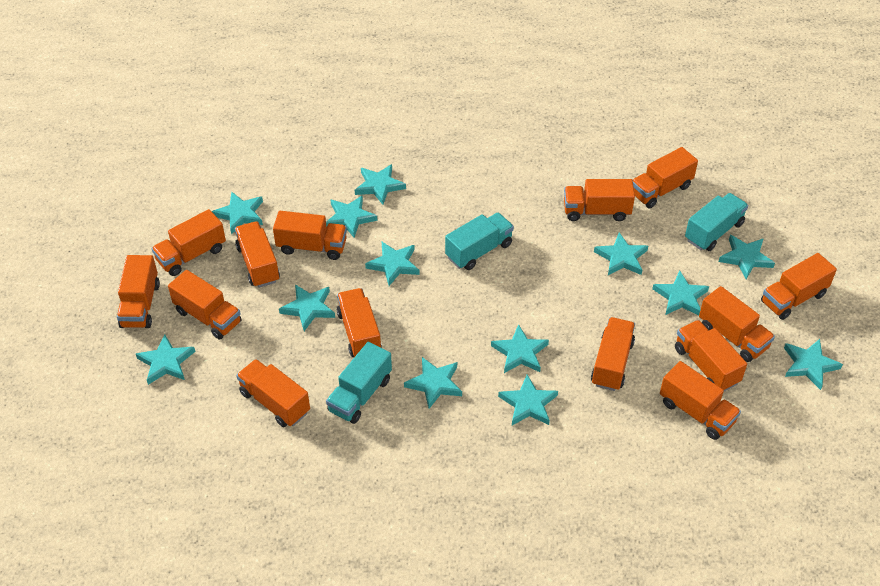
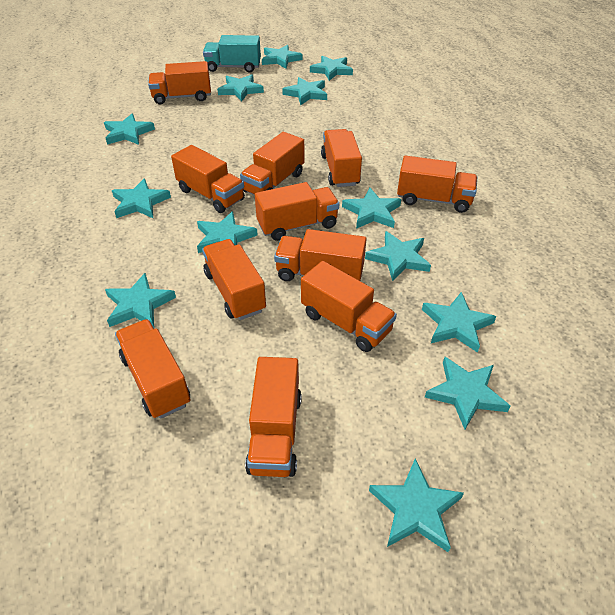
orange truck: [117,255,160,328] [151,209,226,276] [168,270,241,339] [235,221,280,288] [236,359,310,427] [273,211,347,260] [337,288,382,357] [564,179,635,221] [591,317,635,391] [633,147,698,208] [660,361,741,440] [675,320,747,391] [699,286,775,362] [761,253,837,320] = 14 -> [115,319,190,419] [148,61,211,104] [171,145,245,213] [202,239,266,320] [240,132,304,195] [245,357,302,477] [255,182,339,241] [274,229,367,281] [301,261,397,352] [321,129,362,187] [397,156,477,213] = 11
turquoise truck: [326,342,392,424] [445,213,514,270] [685,193,748,251] = 3 -> [203,35,261,73] = 1

